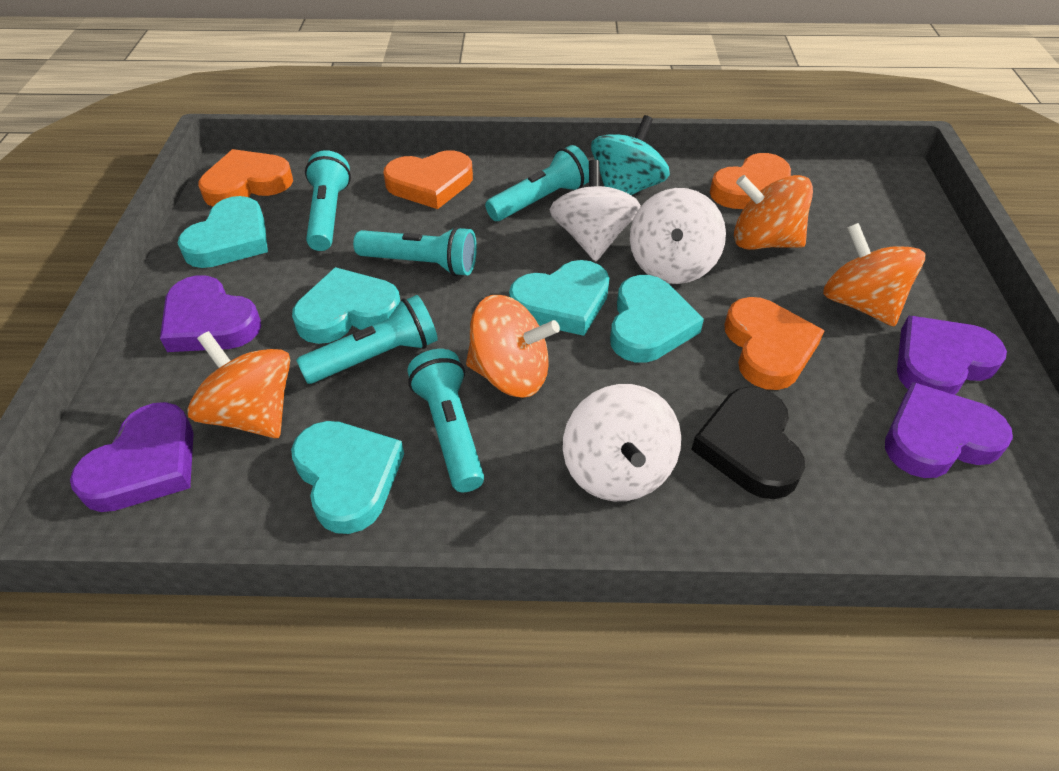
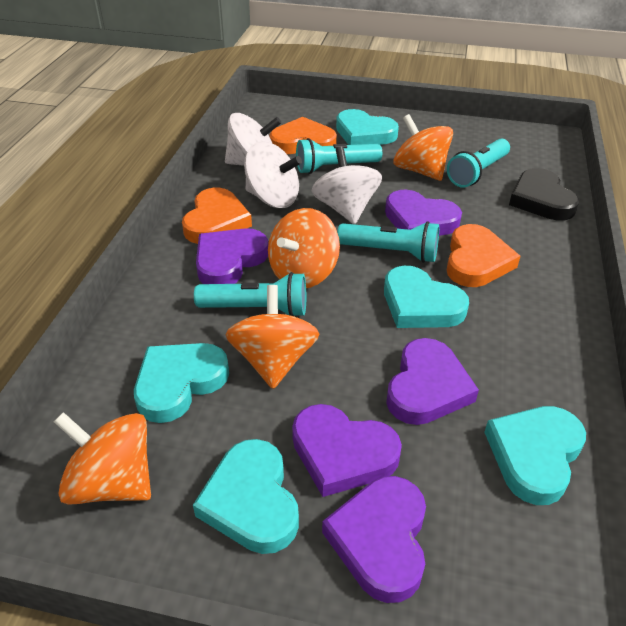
orange heart: [199,149,293,207] [383,150,473,209] [710,153,791,209] [725,297,825,390] = 4 -> [182,188,252,244] [269,117,337,154] [447,224,520,287] = 3
purple heart: [70,402,194,512] [160,275,261,352] [885,382,1013,478] [897,316,1007,395] = 4 -> [196,228,268,284] [292,404,402,497] [322,476,426,603] [385,190,462,236] [386,338,479,425] = 5
turquoise flashlight: [296,295,438,384] [305,150,351,251] [353,226,477,276] [408,349,484,492] [485,145,589,221] = 5 -> [194,272,306,316] [296,138,382,174] [337,221,439,263] [447,139,510,188] = 4
turquoise spinning top: [591,115,670,195] = 1 -> none = 0

